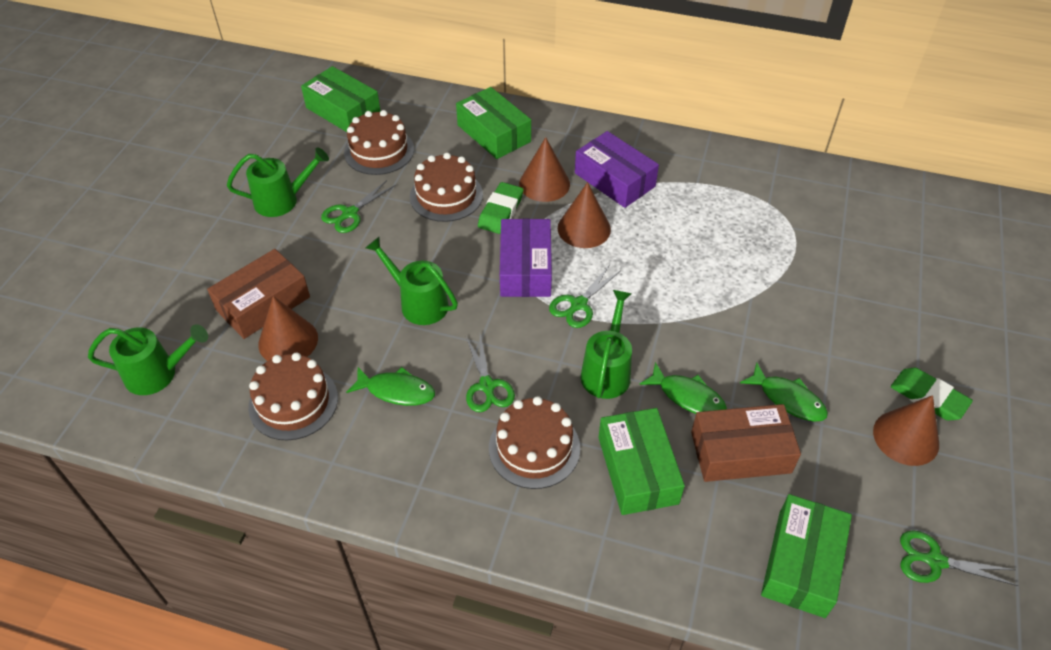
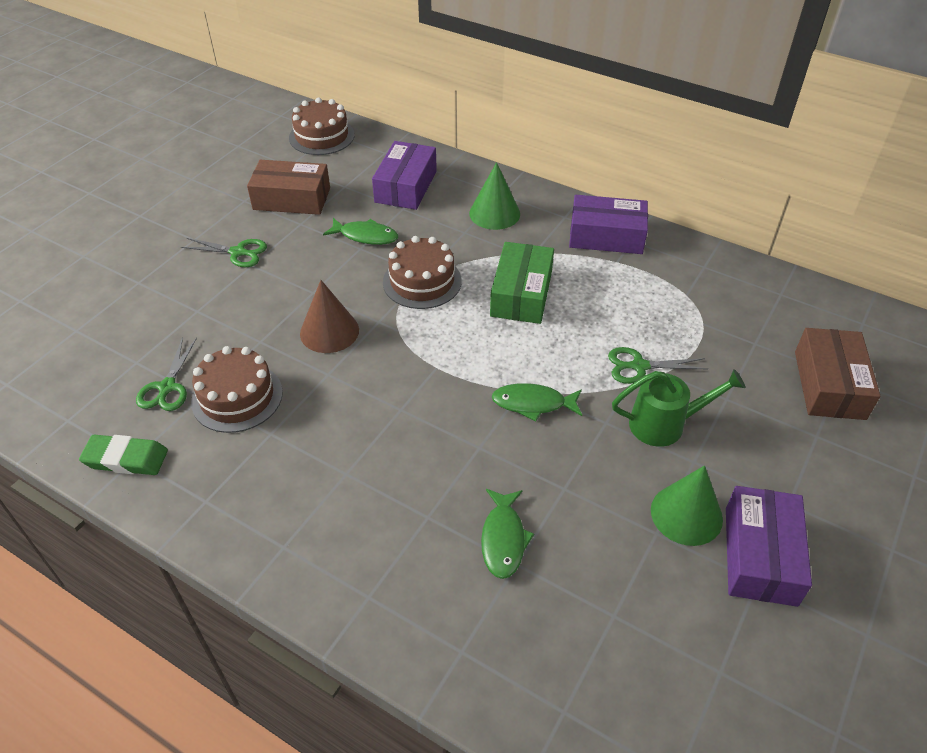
brown cake: [248,353,338,440] [344,110,414,175] [410,153,483,222] [489,396,580,489] = 4 -> [191,346,283,433] [289,97,355,155] [383,236,462,309] = 3
brown cone: [258,296,318,361] [519,137,570,202] [558,182,611,248] [873,395,939,466] = 4 -> [300,280,359,353] = 1
green box: [301,66,381,132] [456,87,531,159] [598,408,685,515] [761,494,852,618] = 4 -> [490,242,554,324] = 1
green cone: none = 0 -> [469,162,520,230] [651,465,723,546] = 2
green eraser: [478,182,524,234] [891,368,973,420] = 2 -> [79,435,168,475] = 1
green scissors: [321,180,396,233] [466,335,515,412] [549,266,621,328] [900,530,1018,586] = 4 -> [136,337,197,411] [181,238,267,267] [608,347,708,384] = 3
green watering can: [88,324,208,395] [227,147,329,217] [365,237,458,325] [581,290,632,399] = 4 -> [612,369,745,447] = 1
purple box: [500,219,552,297] [575,131,659,208] = 2 -> [372,141,437,210] [569,195,648,254] [726,486,812,607] = 3

